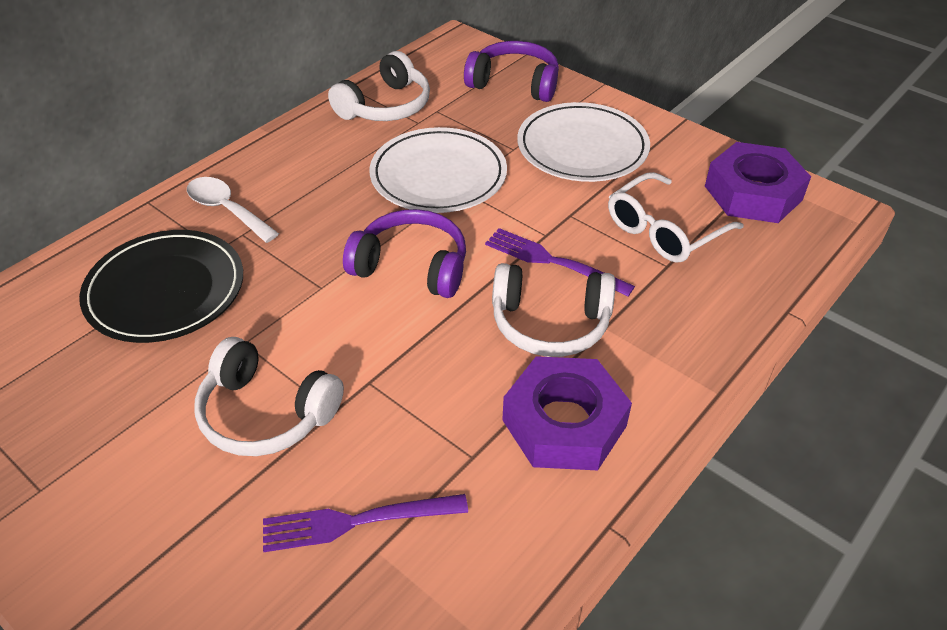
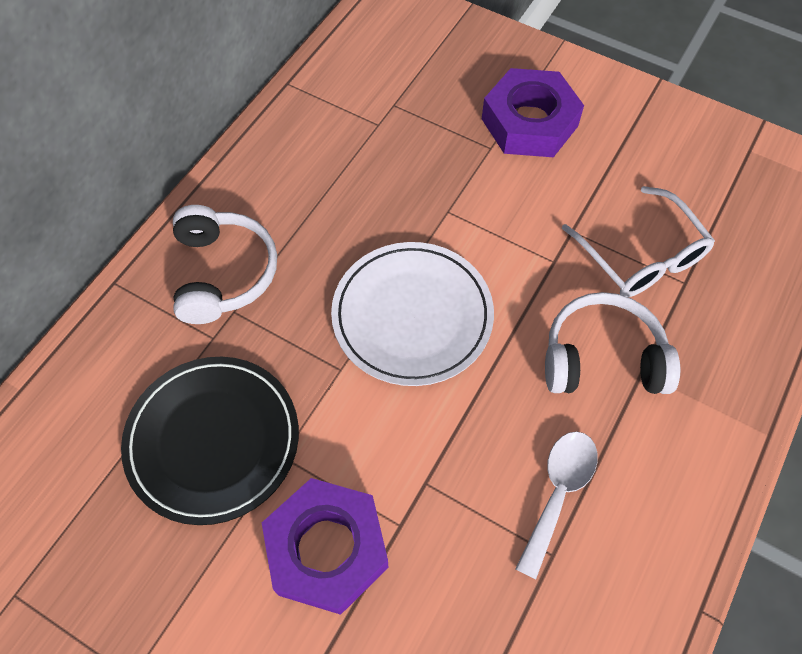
purple fork: [263,494,468,552] [485,228,635,297] = 2 -> none = 0
purple headphones: [343,209,466,298] [464,41,559,102] = 2 -> none = 0
white headphones: [195,337,344,456] [328,51,430,121] [492,263,615,357] = 3 -> [173,205,277,324] [545,292,680,394] = 2
white plate: [370,127,507,213] [517,102,650,182] = 2 -> [331,242,494,386] = 1

